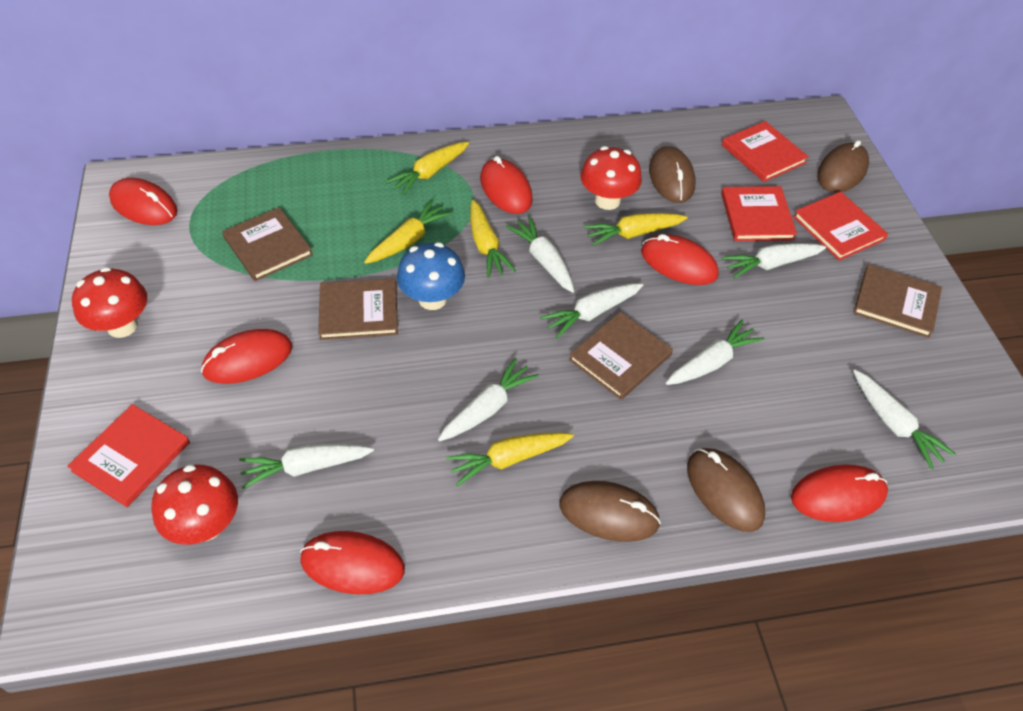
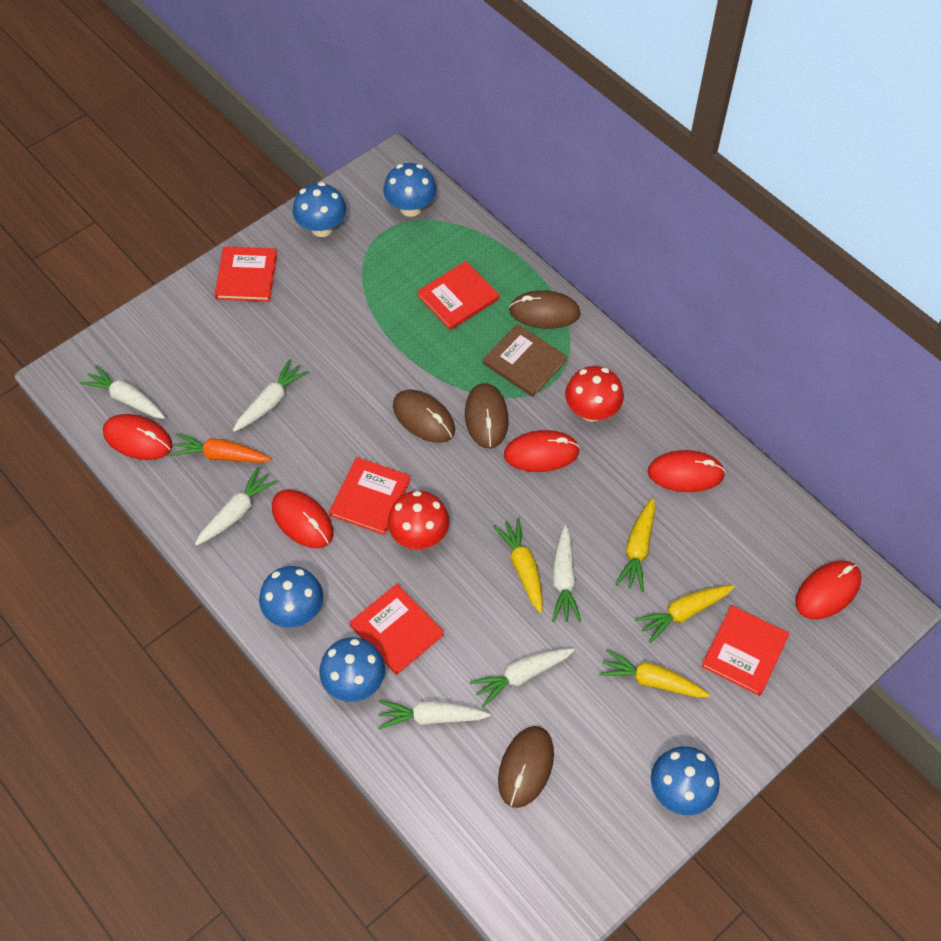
blue mushroom: [397,242,465,310] = 1 -> [259,566,323,628] [293,182,346,237] [319,637,385,702] [383,163,436,217] [651,746,720,815] = 5
brown book: [222,207,313,281] [318,278,398,340] [569,312,673,400] [853,264,942,338] = 4 -> [483,324,567,397] = 1
orange carrot: none = 0 -> [170,433,271,463] = 1
red book: [67,404,190,507] [721,186,797,241] [722,121,809,182] [793,192,888,261] = 4 -> [214,246,277,302] [329,457,411,535] [350,584,444,675] [417,261,499,330] [701,605,789,696] = 5
red mouse: [109,178,177,225] [201,329,292,384] [300,531,405,594] [480,156,533,214] [641,234,719,285] [791,464,888,522] = 6 -> [103,414,172,460] [272,489,334,548] [504,430,580,472] [648,450,725,492] [795,561,862,619] = 5
red mushroom: [72,267,147,338] [151,464,238,545] [580,146,642,210] = 3 -> [388,491,449,549] [565,366,624,422] = 2
white carrot: [239,444,374,489] [438,358,539,441] [506,216,574,293] [540,284,643,339] [666,320,764,385] [722,243,826,279] [853,370,956,469] = 7 -> [80,365,165,419] [195,467,278,546] [233,359,309,432] [378,700,491,729] [470,648,575,707] [552,525,581,622] = 6
yellow carrot: [364,200,453,264] [385,142,469,196] [446,432,574,486] [470,200,516,278] [584,213,688,246] = 5 -> [493,518,543,613] [599,649,710,698] [616,498,655,592] [635,585,734,643] = 4

